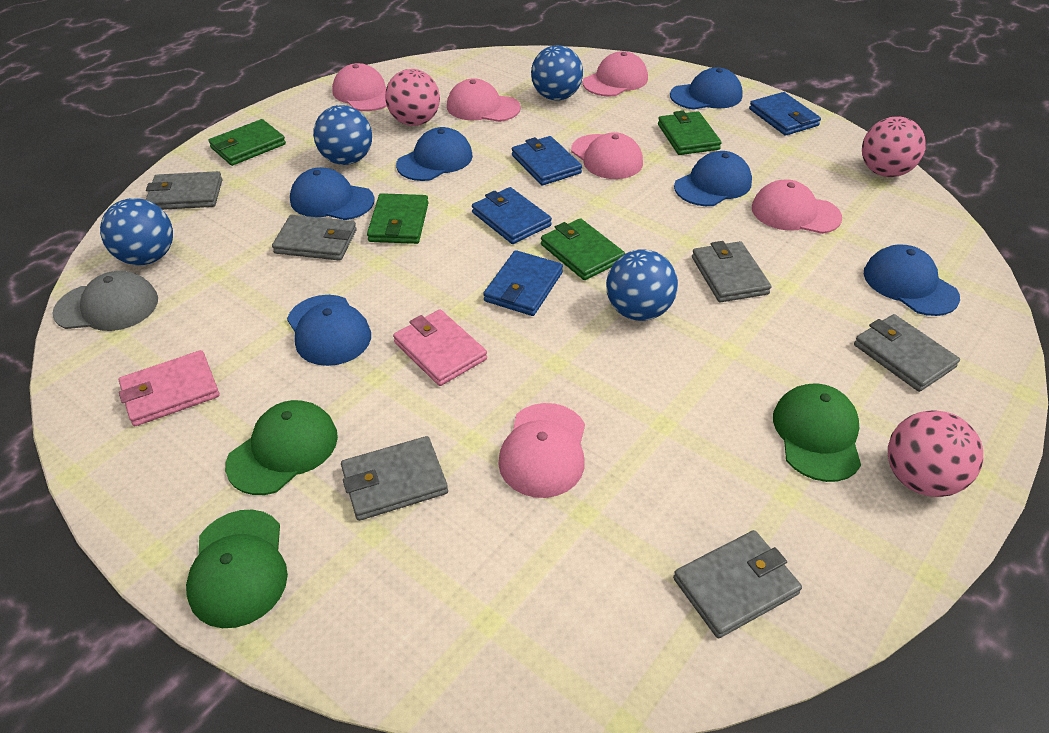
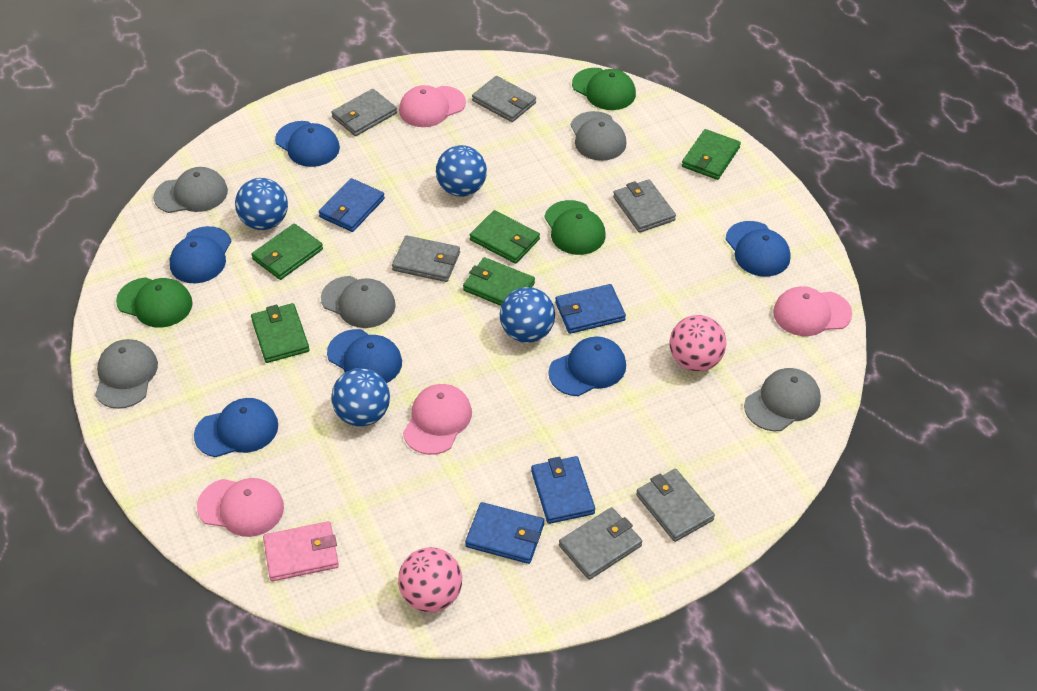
green wallet: [208,119,286,166] [367,193,428,244] [541,218,625,280] [658,111,722,155] = 4 -> [251,223,323,280] [251,303,310,363] [463,257,535,306] [470,210,540,264] [682,129,741,180] = 5
grey cap: [52,271,158,331] = 1 -> [95,339,158,409] [153,167,228,213] [321,276,396,328] [570,111,627,161] [744,368,821,431] = 5
pink ball: [385,69,440,126] [862,116,926,177] [888,410,983,497] = 3 -> [398,547,462,612] [670,315,726,372] = 2
pink cap: [332,63,387,111] [447,78,521,122] [498,403,585,498] [571,132,643,179] [583,51,648,97] [752,179,842,234] = 6 -> [197,478,284,537] [399,85,466,127] [403,384,472,455] [773,286,852,336] = 4
pink wallet: [119,350,220,426] [393,310,487,386] = 2 -> [263,521,339,581] = 1

